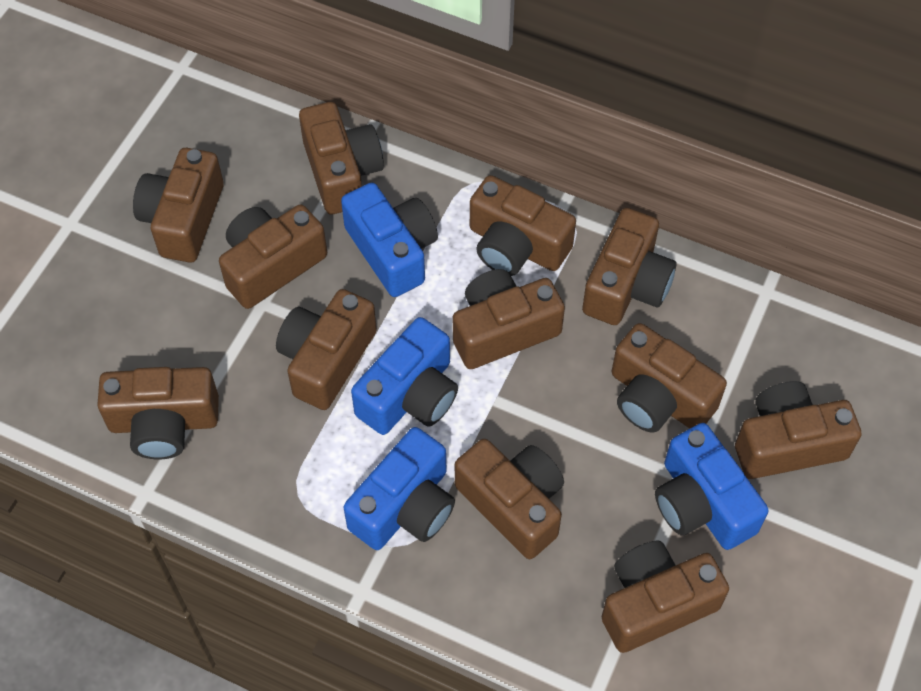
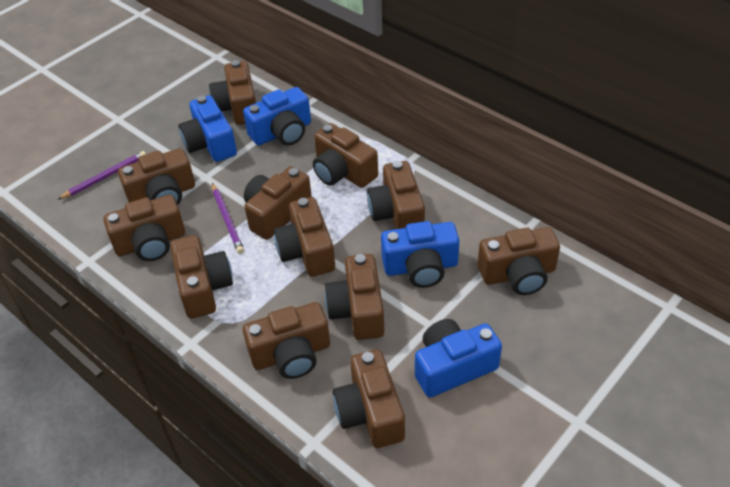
purple pencil: none = 0 -> [57,151,146,200] [212,183,244,254] = 2

